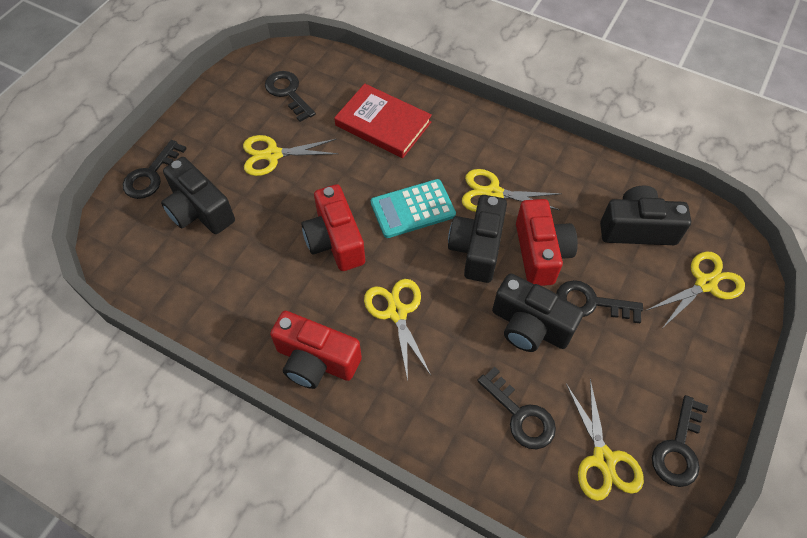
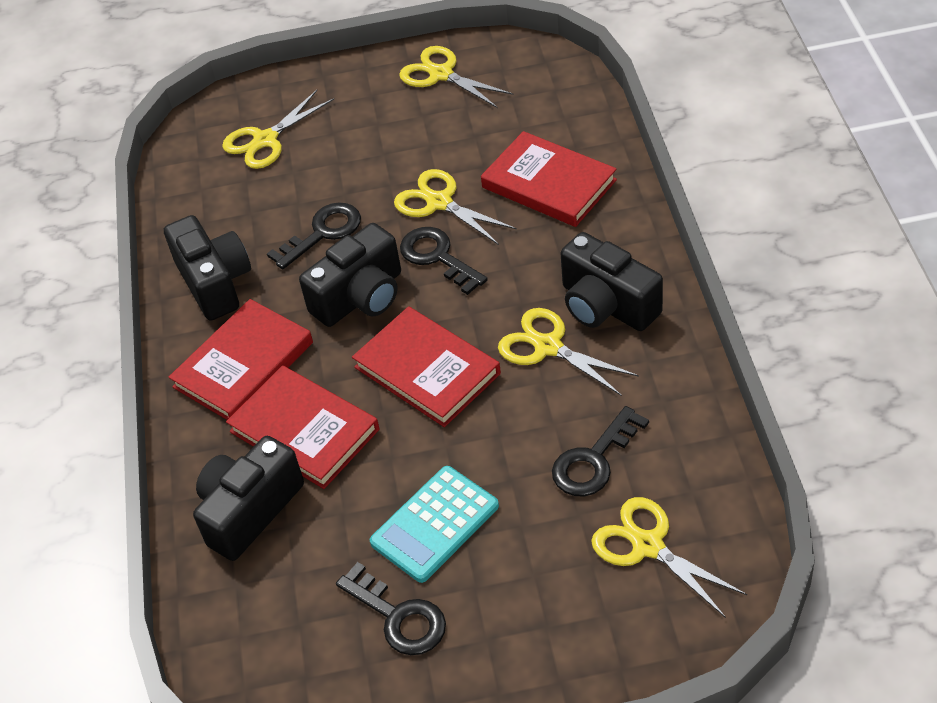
black key: [123,140,187,199] [265,71,316,122] [477,367,556,449] [556,280,643,323] [652,395,708,487] = 5 -> [267,202,361,269] [336,562,446,655] [400,227,488,295] [552,406,649,497] = 4
red book: [334,84,432,158] = 1 -> [169,299,313,420] [226,365,379,489] [352,306,501,427] [481,131,617,227] = 4
red camera: [270,311,362,389] [301,184,365,271] [516,199,578,286] = 3 -> none = 0

